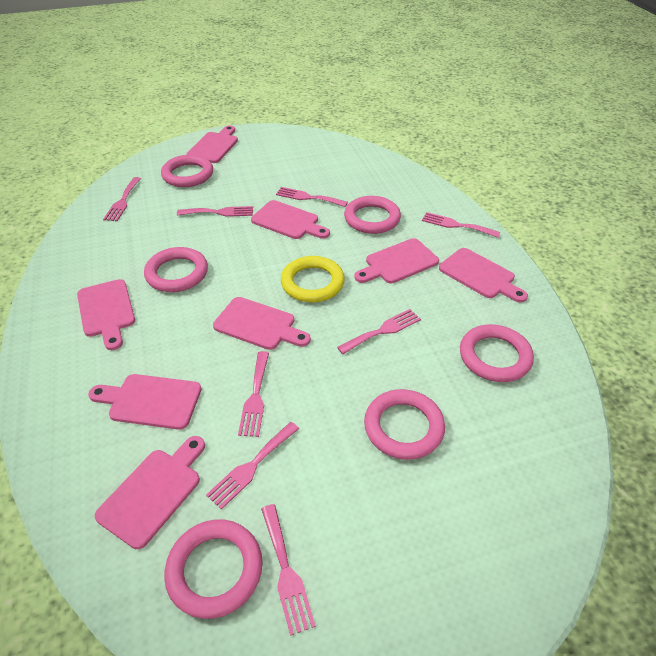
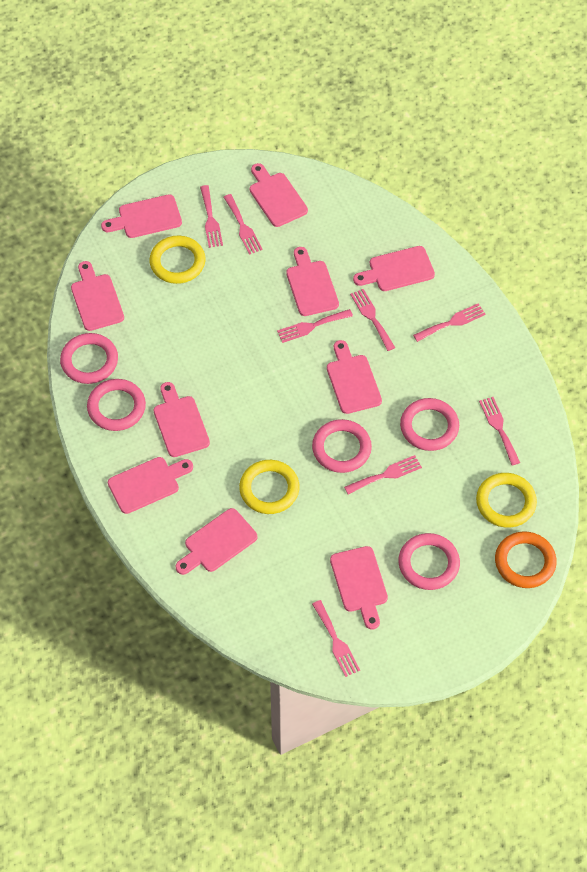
orange ring: none = 0 -> [495,531,557,588] = 1
pink cutting board: [77,279,135,350] [88,374,202,430] [95,436,205,549] [186,125,238,163] [213,297,311,350] [251,200,330,239] [354,238,439,284] [439,248,528,303] = 8 -> [71,261,124,331] [101,194,182,238] [108,457,193,514] [154,382,210,457] [175,508,258,575] [250,163,308,227] [286,247,339,316] [327,340,382,414] [330,546,388,630] [353,246,435,291] = 10
pink ring: [144,247,208,292] [161,155,213,187] [165,519,263,619] [344,196,401,234] [364,389,445,460] [460,324,534,382] = 6 -> [60,333,118,384] [87,379,146,431] [312,419,372,473] [398,533,460,590] [400,398,459,451] = 5
yellow ring: [281,256,345,302] = 1 -> [149,236,206,284] [239,460,300,514] [476,473,537,528] = 3

